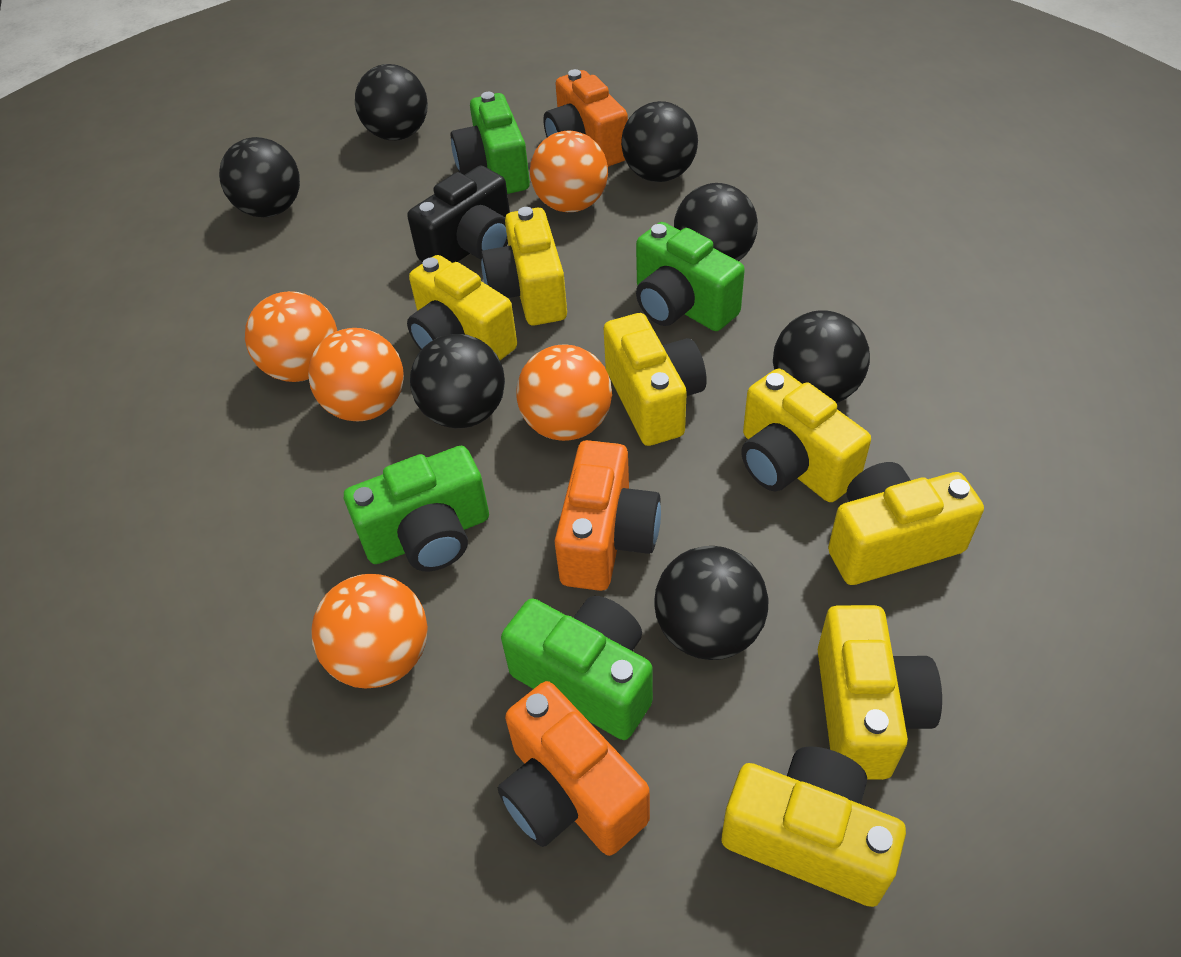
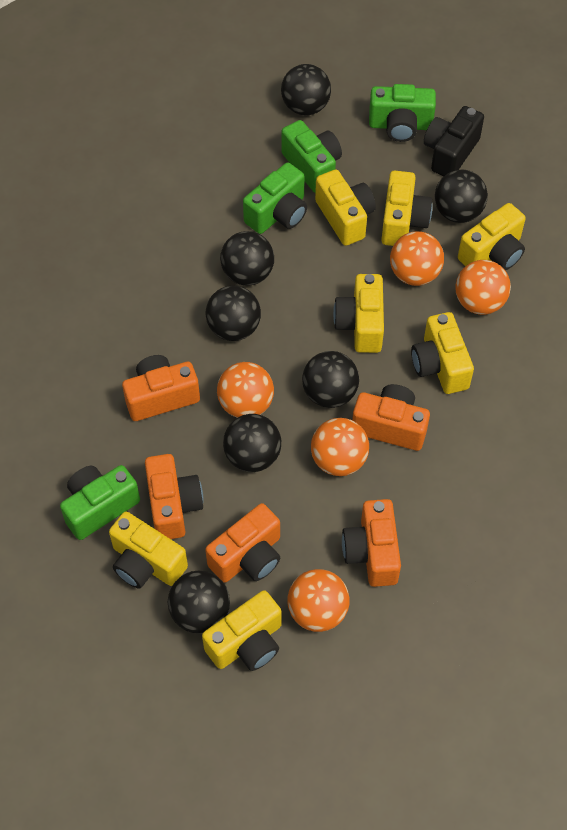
orange camera: [498,681,650,856] [543,69,628,167] [555,440,661,591] = 3 -> [122,355,200,421] [145,454,203,539] [205,503,280,583] [342,499,401,587] [352,384,430,451] = 5

